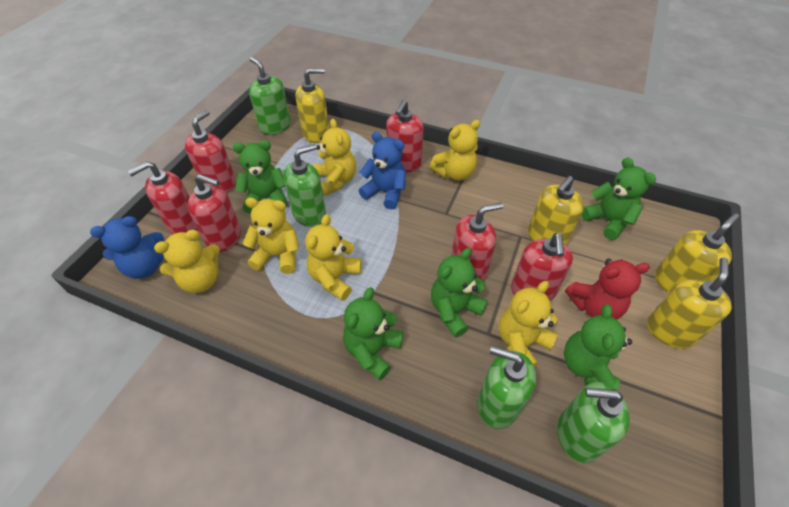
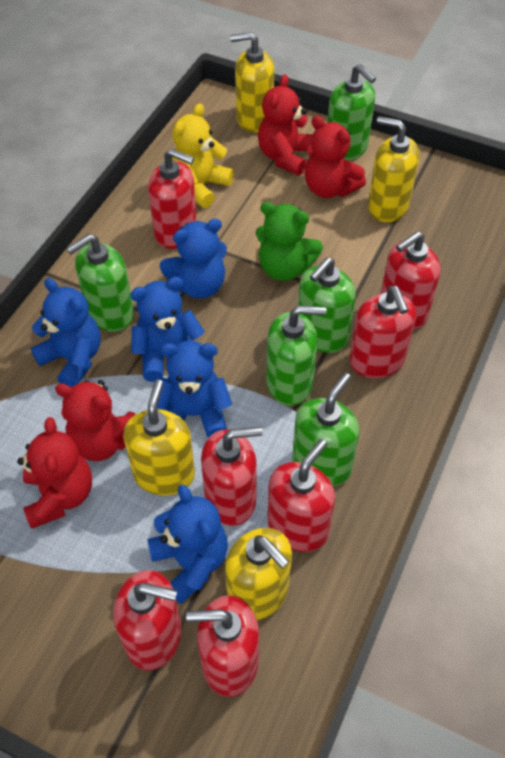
blue teddy bear: [90,216,165,279] [359,132,406,209] = 2 -> [31,278,101,387] [130,277,205,382] [147,485,228,604] [157,341,232,438] [160,218,227,298] = 5
green soap dispenser: [249,57,291,135] [283,144,326,227] [477,346,536,429] [557,382,630,463] = 4 -> [66,234,134,332] [266,305,326,406] [292,373,360,487] [298,257,356,353] [327,64,376,161] = 5
green teddy bear: [233,140,288,214] [343,287,404,380] [431,248,488,338] [564,304,632,390] [581,157,656,240] = 5 -> [256,202,323,281] = 1
red soap dispenser: [128,161,198,235] [185,110,236,192] [188,174,241,252] [386,100,424,172] [451,202,503,281] [511,233,573,301] = 6 -> [113,570,182,671] [148,148,197,249] [186,595,259,697] [201,427,263,526] [267,439,335,552] [349,286,416,378] [380,231,441,329] = 7
red teddy bear: [565,258,650,319] = 1 -> [17,417,92,529] [55,380,136,461] [258,74,313,176] [305,116,366,198] = 4
yellow teddy bear: [154,230,220,293] [243,197,299,274] [305,214,362,301] [314,119,356,196] [429,120,480,181] [499,281,558,367] = 6 -> [172,104,234,208] = 1

